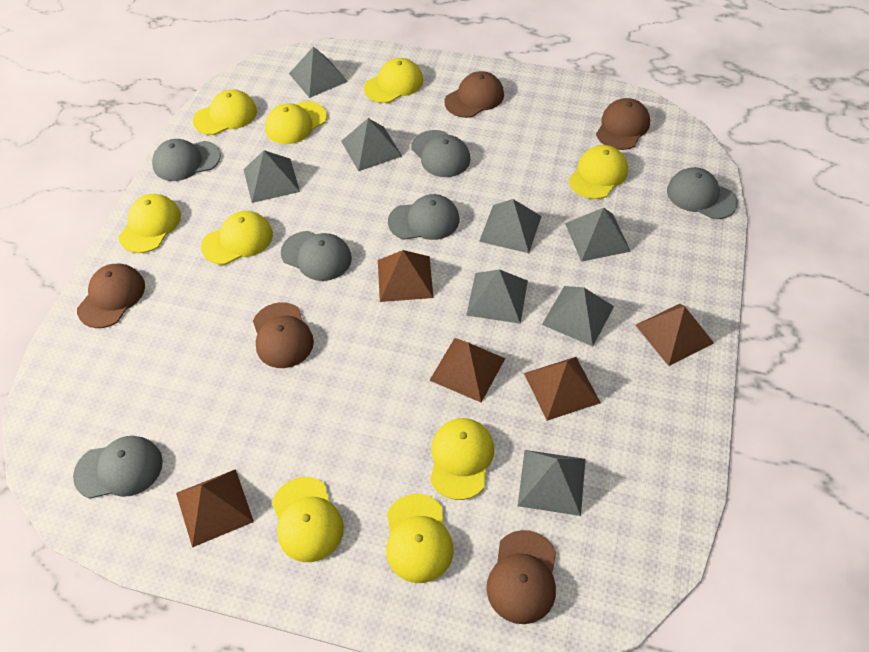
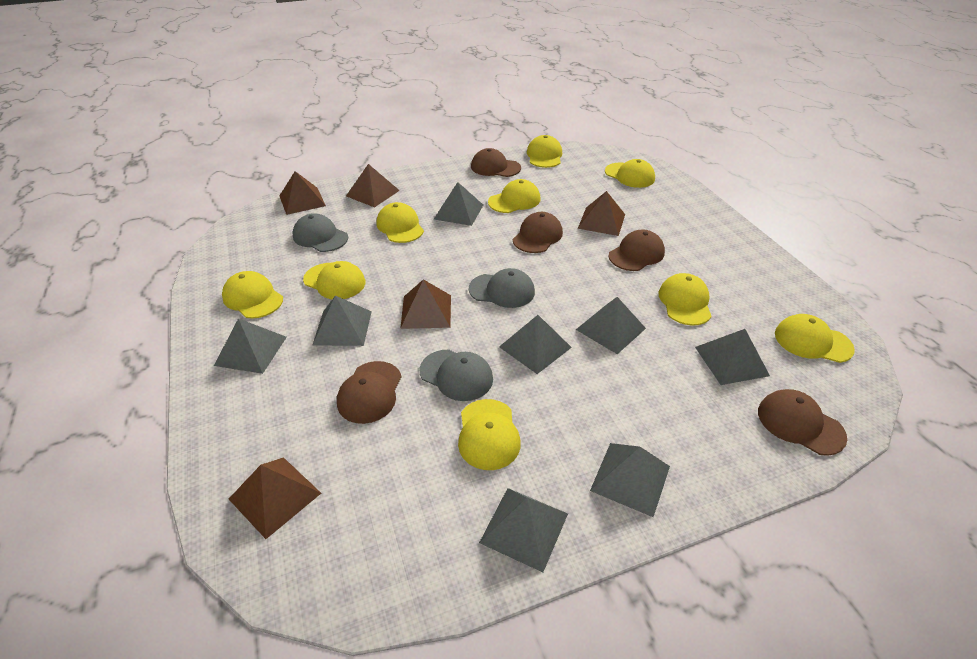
grey cap: [73,436,163,499] [152,139,221,181] [281,231,352,281] [388,194,459,240] [411,130,470,177] [667,167,738,219] = 6 -> [292,213,348,252] [419,350,493,401] [469,268,535,308] = 3

